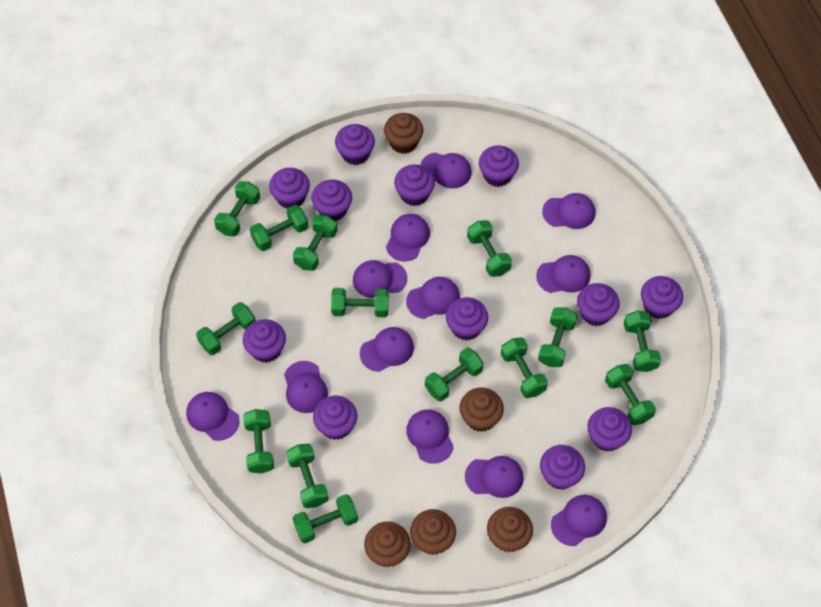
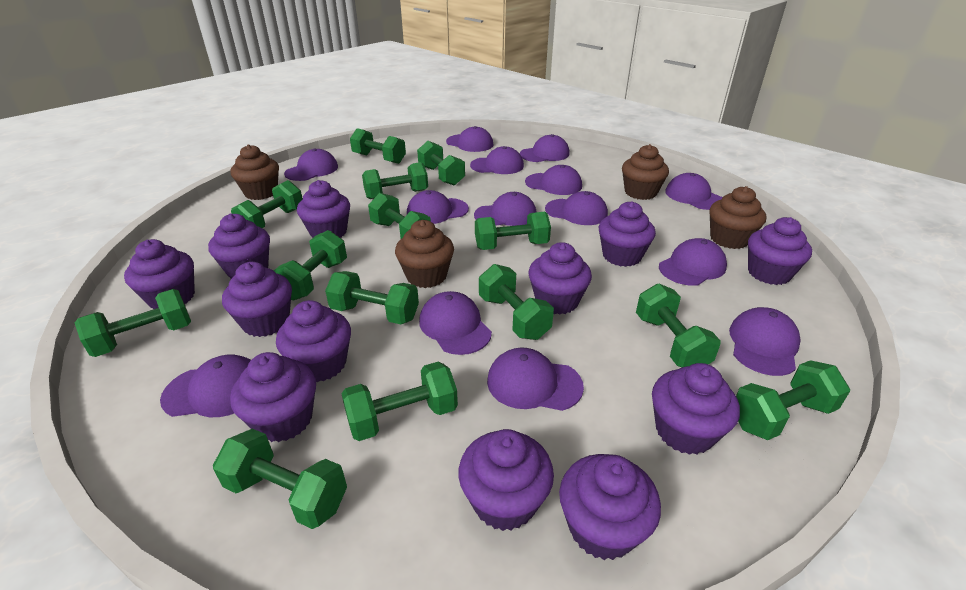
brown cupcake: [364,522,411,567] [384,113,424,154] [410,509,456,555] [460,388,504,432] [487,507,533,552] = 5 -> [231,144,279,200] [395,220,454,288] [622,144,669,200] [709,186,766,249] = 4
purple cap: [186,392,239,441] [284,361,328,413] [353,260,407,298] [360,327,414,372] [386,214,430,261] [406,277,460,319] [406,410,453,464] [420,152,472,188] [465,456,524,498] [536,255,591,293] [542,193,595,229] [551,495,607,546] = 12 -> [160,354,251,417] [284,149,338,181] [407,190,469,224] [419,291,492,355] [446,126,493,152] [470,146,524,174] [474,192,536,226] [487,348,584,411] [520,134,570,162] [525,165,582,195] [545,191,608,225] [659,238,727,286] [665,173,723,210] [729,307,801,376] = 14

